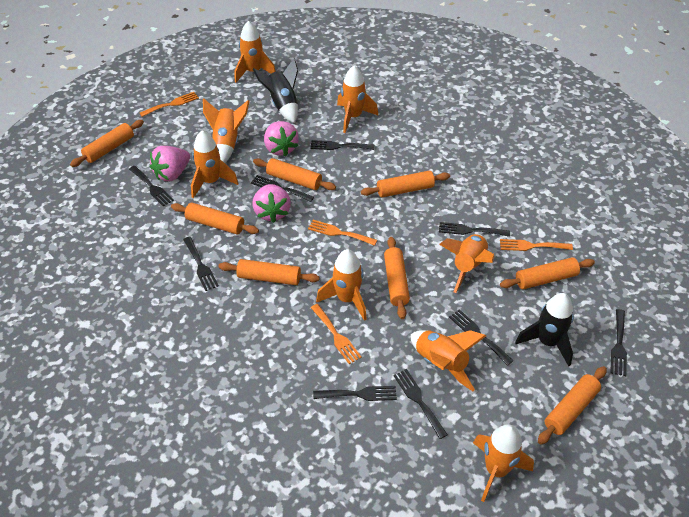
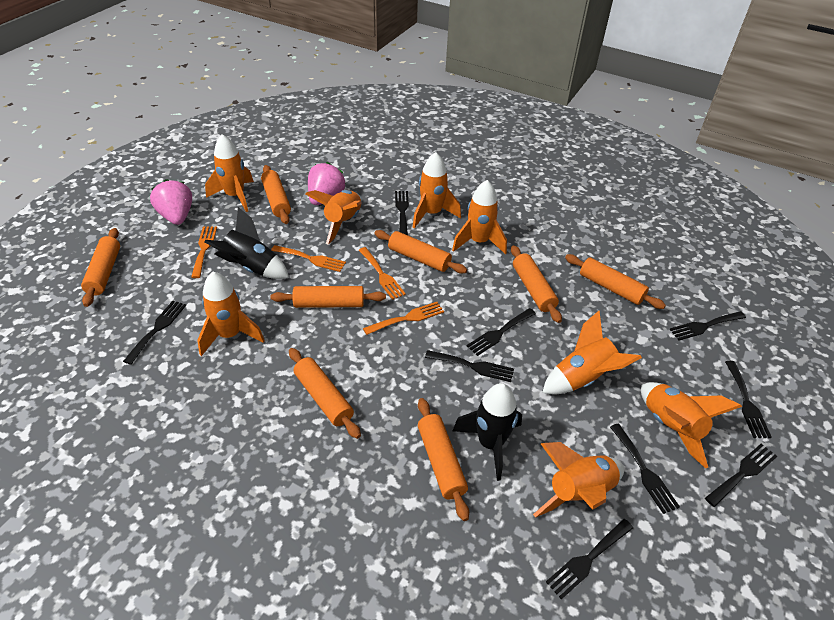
pink strawberry: [150,146,190,181] [252,184,291,223] [264,121,299,156] = 3 -> [150,179,192,225] [308,162,346,205] = 2

